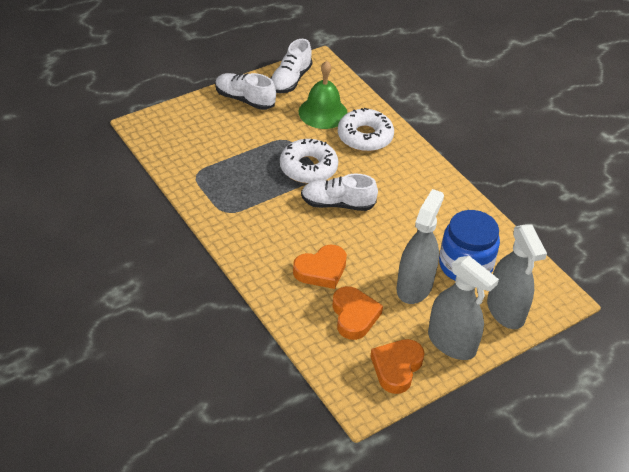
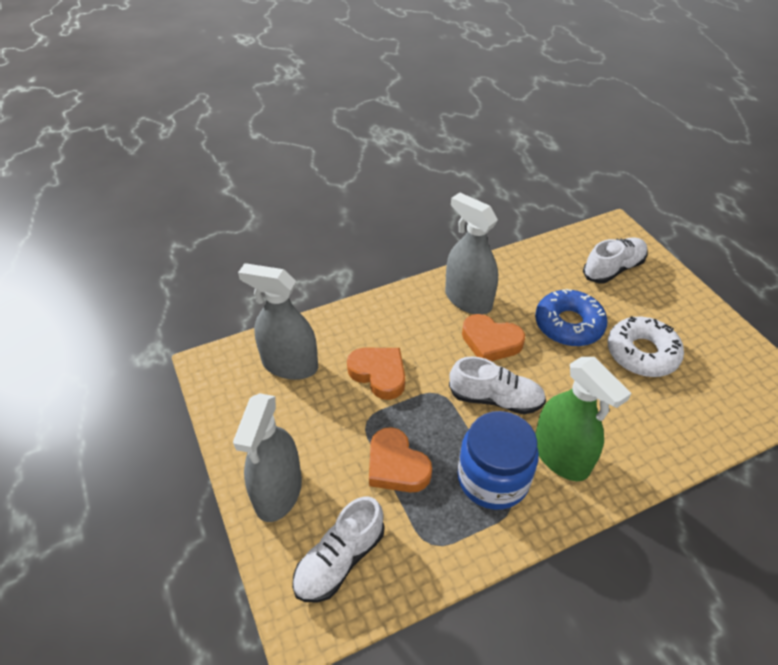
blue donut: none = 0 -> [535,289,608,346] = 1
green bell: [299,61,348,129] = 1 -> none = 0
green spray bottle: none = 0 -> [535,357,632,481] = 1
white donut: [280,139,338,184] [338,108,394,152] = 2 -> [608,316,684,377] = 1

